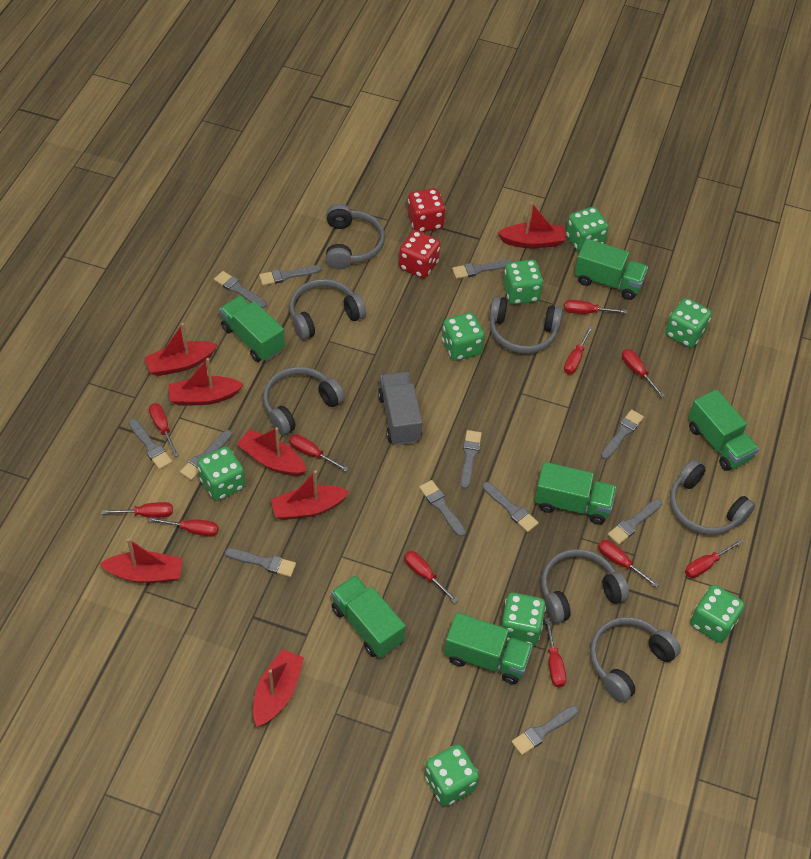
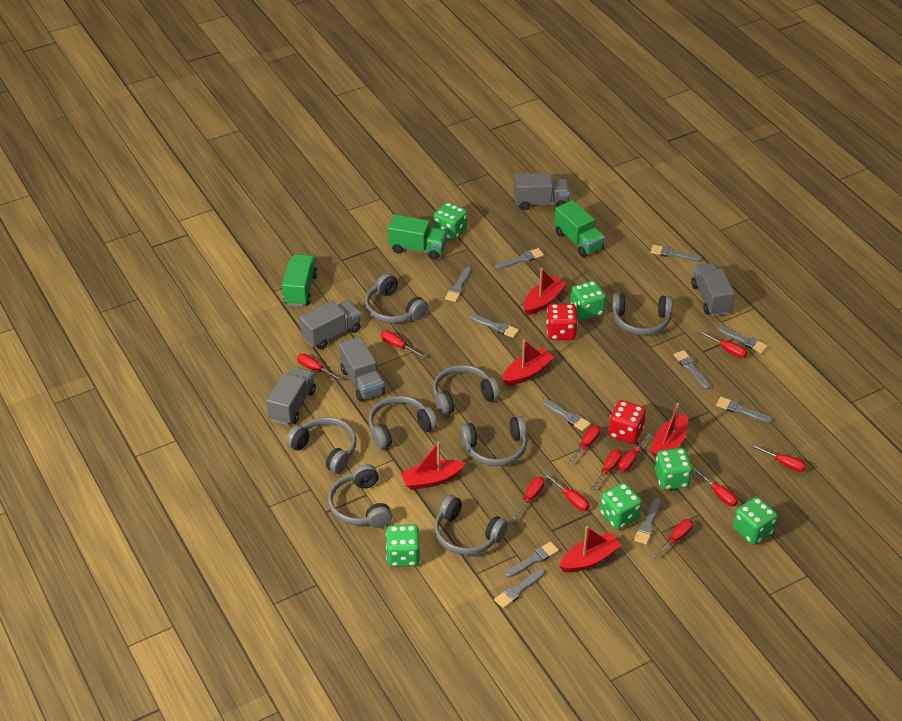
green dice: [197,446,245,501] [425,744,479,806] [442,312,484,361] [500,593,546,646] [503,260,543,305] [566,207,609,252] [665,298,712,348] [690,585,745,643] = 8 -> [386,524,420,567] [433,202,467,241] [570,281,606,320] [600,482,642,530] [655,448,693,490] [733,497,778,545] = 6
green truck: [220,296,285,362] [331,575,406,658] [444,613,533,684] [534,462,616,524] [574,239,648,300] [688,389,759,471] = 6 -> [282,254,318,306] [388,215,447,260] [554,200,605,257] = 3
grey brush: [129,418,172,470] [180,430,232,480] [214,271,267,308] [225,548,296,577] [259,265,322,286] [419,480,466,537] [452,259,513,279] [461,430,482,489] [482,482,539,532] [512,705,578,755] [601,409,644,459] [608,499,662,545] = 12 -> [445,267,471,302] [469,314,519,338] [494,568,545,609] [495,248,544,269] [505,542,559,577] [542,399,591,431] [634,498,661,545] [650,245,702,261] [674,350,710,389] [716,397,772,423] [717,325,768,354] = 11
grey headphones: [263,367,344,435] [289,279,366,340] [326,204,385,269] [489,296,563,354] [541,549,629,623] [590,617,681,702] [670,459,755,535] = 7 -> [286,417,356,474] [328,464,392,528] [365,273,428,323] [368,396,437,449] [433,365,500,416] [434,495,508,555] [460,416,527,466] [612,293,673,335] = 8
grey truck: [378,372,423,445] = 1 -> [266,366,316,425] [299,300,361,350] [339,337,385,402] [514,173,570,210] [691,263,735,316] = 5
red boat: [100,538,183,583] [144,323,218,376] [168,358,244,406] [237,427,306,476] [253,649,304,727] [270,470,349,520] [498,202,566,248] = 7 -> [401,442,465,490] [502,339,554,386] [524,268,566,315] [559,526,622,572] [650,403,688,457] = 5

